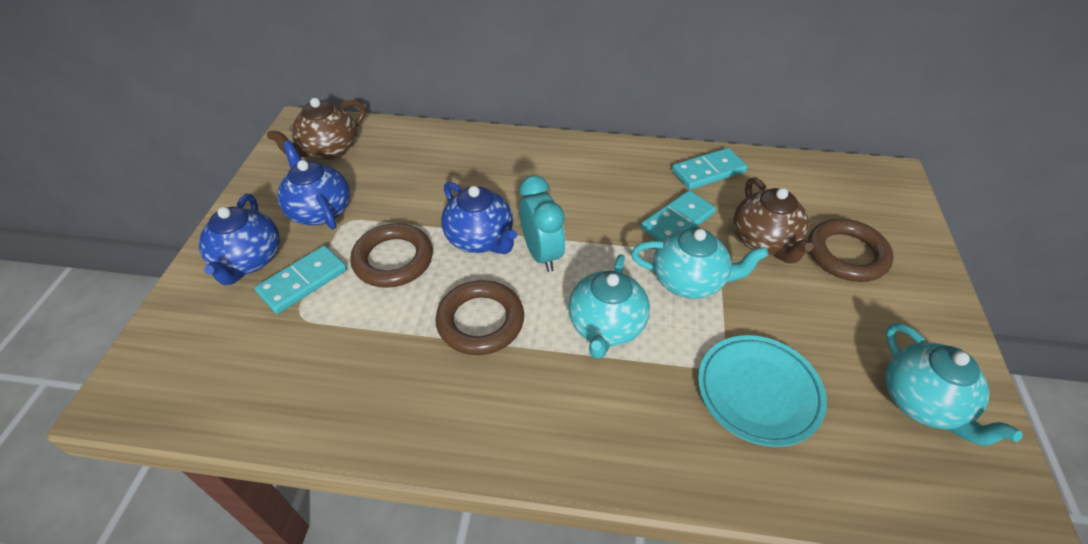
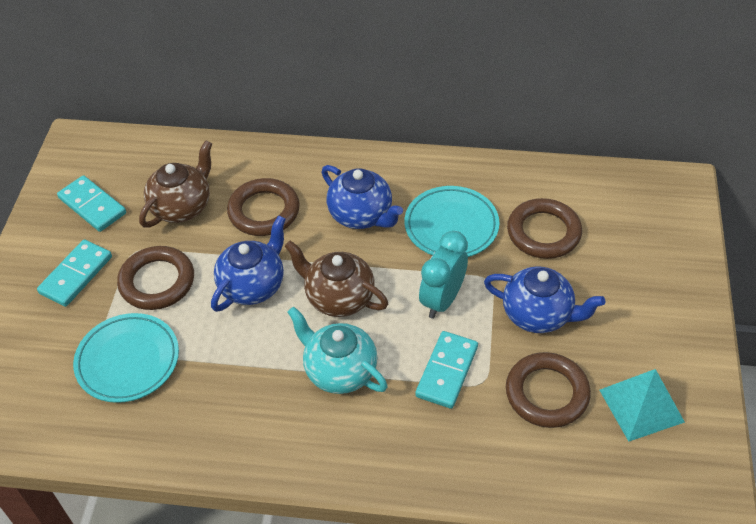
brown ring: [350,223,433,288] [435,280,524,355] [808,219,894,282] = 3 -> [117,246,194,310] [227,178,300,236] [506,352,591,428] [507,198,582,259] = 4
turquoise plate: [698,335,827,447] = 1 -> [73,313,179,403] [404,186,499,257] = 2
turquoise pyramid: none = 0 -> [599,369,685,441] = 1
turquoise teapot: [568,254,650,359] [631,228,769,299] [885,323,1023,446] = 3 -> [287,306,388,394] = 1

